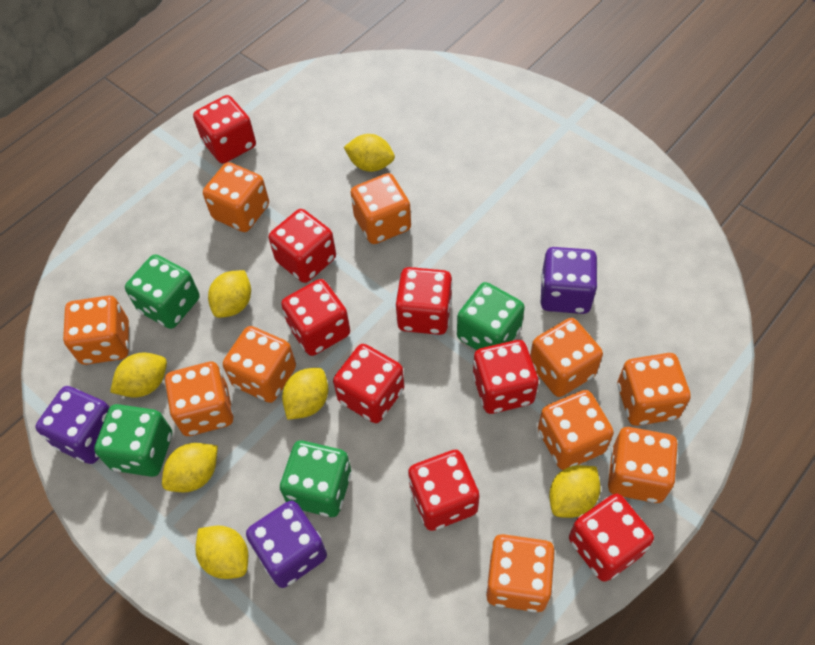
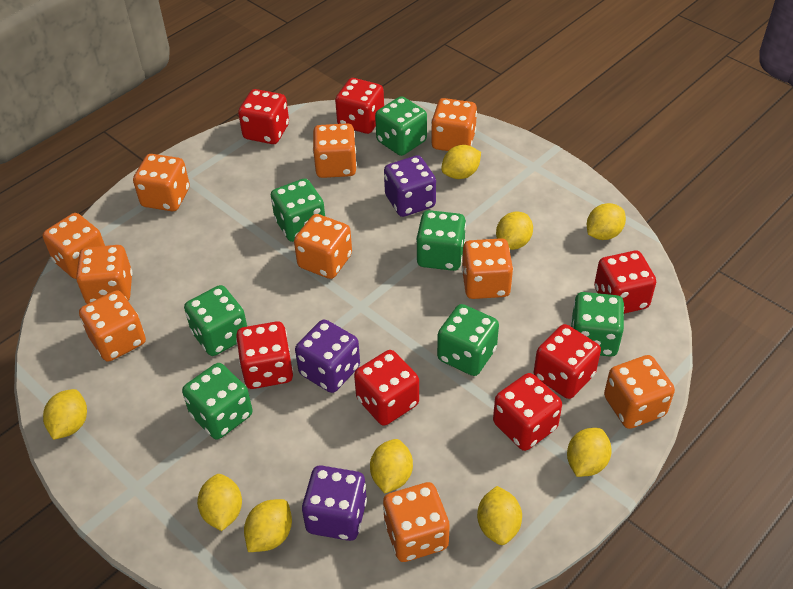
green dice: [94,404,172,477] [125,254,200,329] [280,440,351,517] [457,282,525,350] = 4 -> [182,363,253,439] [184,285,247,356] [271,178,325,242] [375,96,427,156] [416,210,466,271] [437,304,499,376] [571,292,624,357] = 7
red dice: [193,95,256,164] [269,209,336,283] [281,279,350,356] [333,344,404,423] [396,267,452,335] [408,450,480,531] [473,340,539,414] [569,494,654,581] = 8 -> [236,321,293,389] [238,89,289,144] [335,78,384,134] [354,350,419,426] [493,373,562,451] [534,324,601,399] [594,251,656,314] = 7
yellow lemon: [110,353,167,398] [162,443,218,492] [195,526,248,579] [208,270,251,318] [282,368,328,420] [344,134,395,172] [549,465,601,518] = 7 -> [43,389,87,440] [197,474,242,531] [244,499,292,552] [370,439,413,493] [441,145,481,179] [477,486,522,545] [496,212,533,250] [567,428,612,477] [587,203,626,240] = 9

